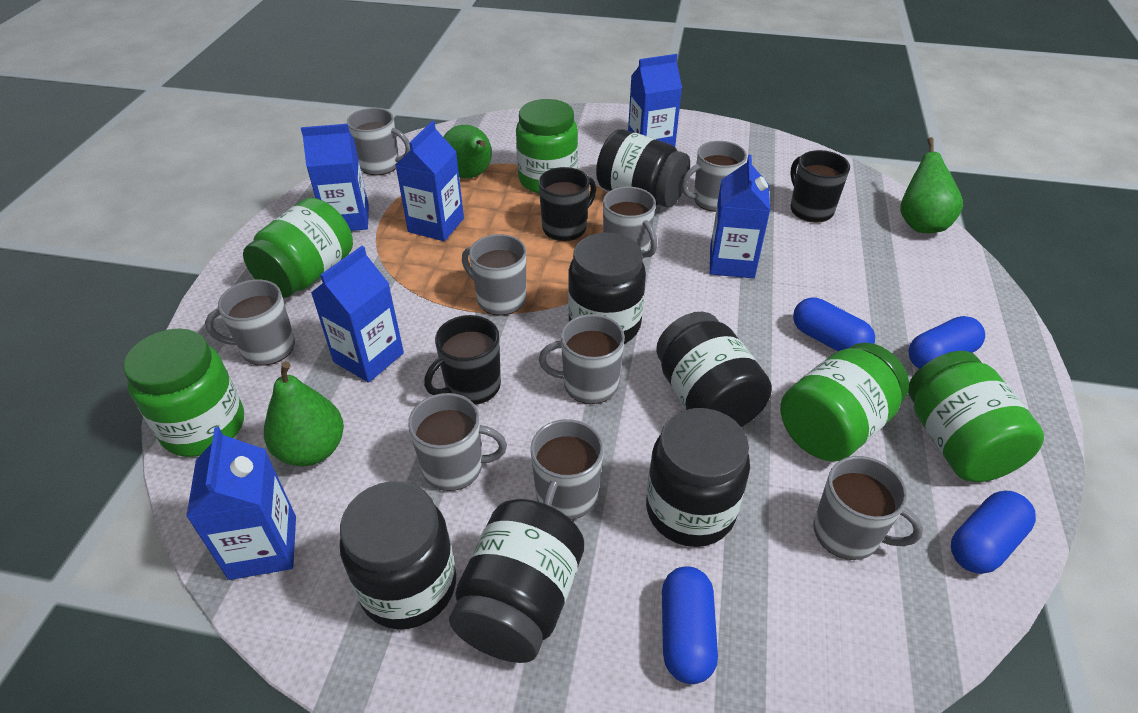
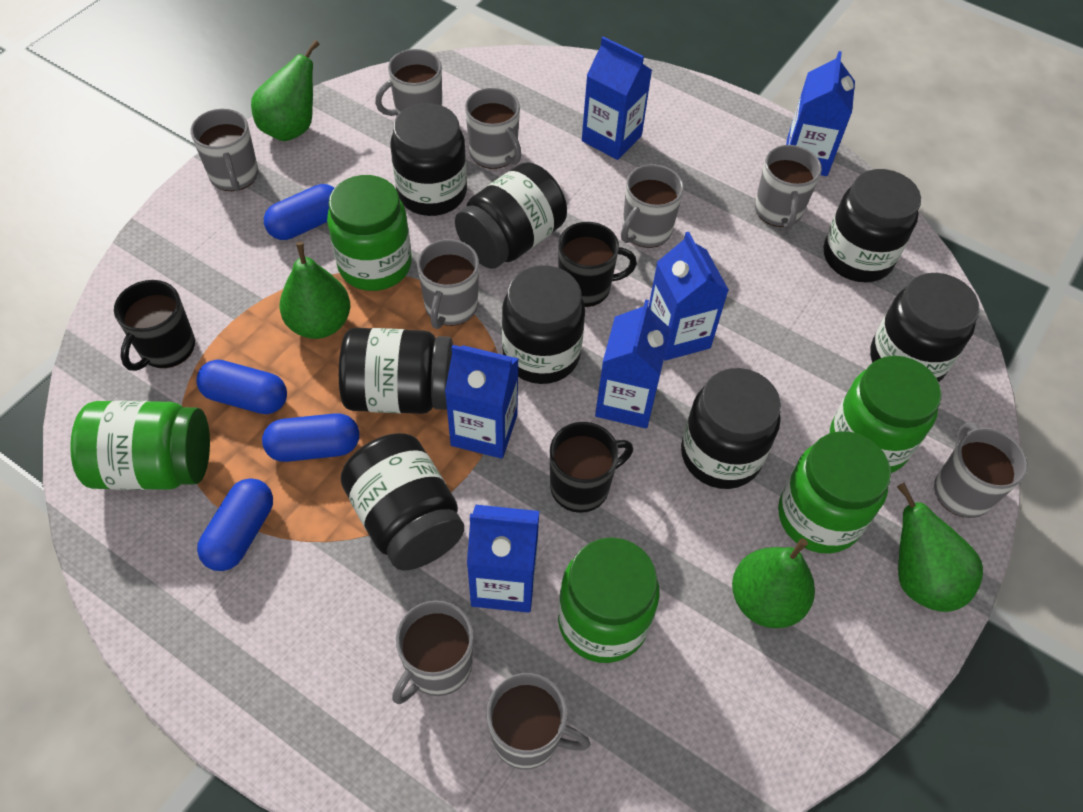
black jar: [340,481,456,629] [449,499,584,663] [568,233,646,344] [596,130,690,207] [646,408,750,547] [656,312,772,427] = 6 -> [339,328,453,414] [340,433,464,571] [391,103,467,216] [455,162,567,269] [502,265,585,384] [681,368,781,489] [824,169,921,282] [870,273,980,382] = 8
green pear: [264,361,344,466] [443,125,492,178] [900,137,963,233] = 3 -> [251,40,320,141] [280,242,350,339] [732,538,815,628] [897,483,983,612] = 4

